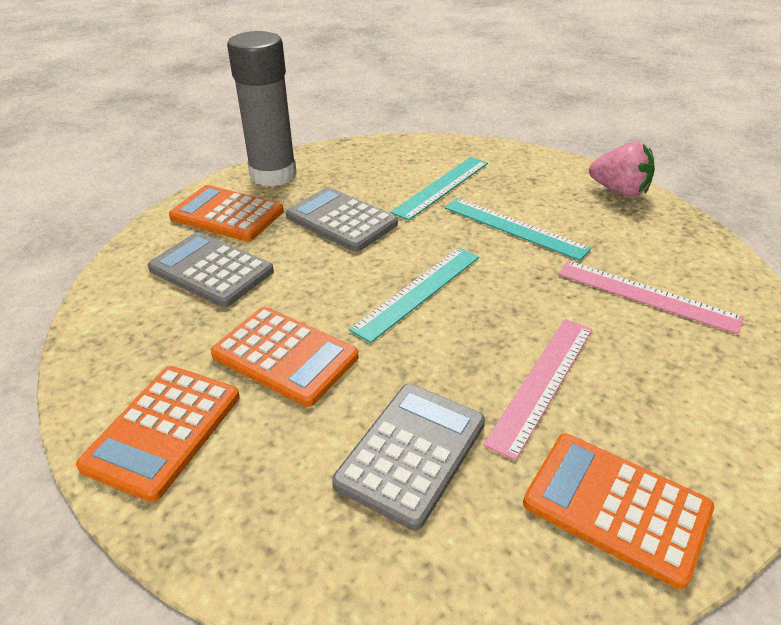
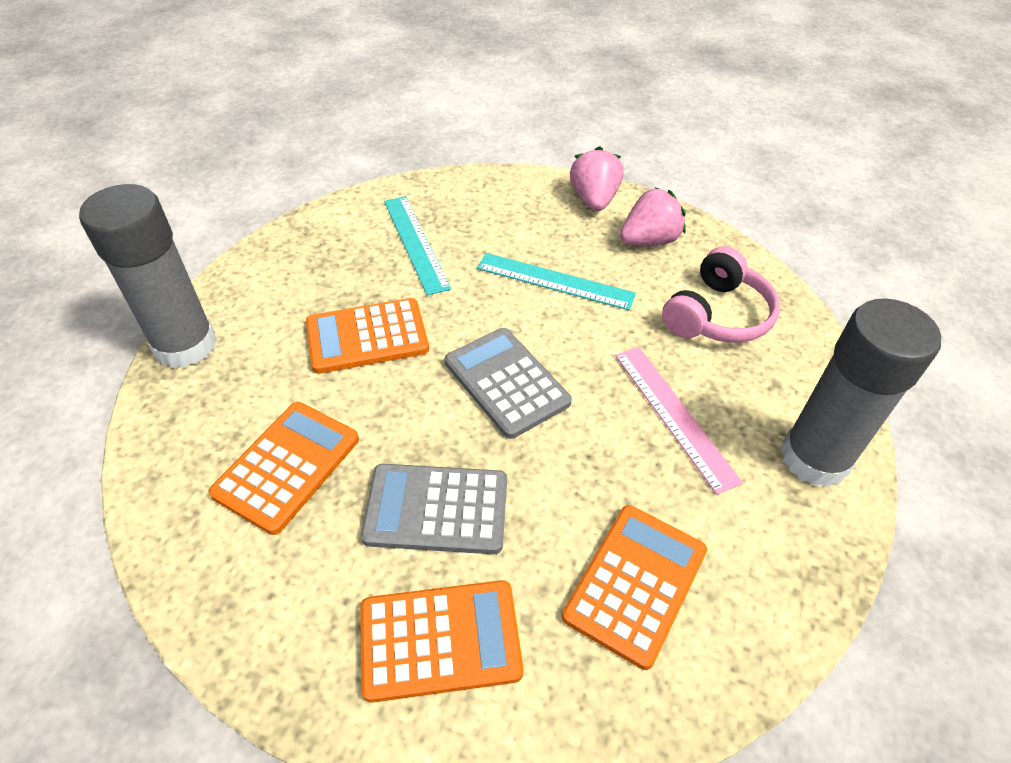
grey calculator: [147,232,274,307] [286,187,398,252] [332,384,485,531] = 3 -> [361,464,507,554] [445,328,572,439] = 2
grey glue stick: [227,31,297,187] = 1 -> [79,184,217,368] [781,298,941,487] = 2
pink headphones: none = 0 -> [662,246,780,343] = 1
pink ruler: [483,319,592,461] [558,261,744,334] = 2 -> [615,347,743,495] = 1
pink strawberry: [589,142,655,197] = 1 -> [570,146,623,211] [620,187,685,246] = 2
turquoise ruler: [349,248,479,343] [390,157,488,221] [445,198,591,261] = 3 -> [384,196,451,295] [477,253,636,310] = 2

